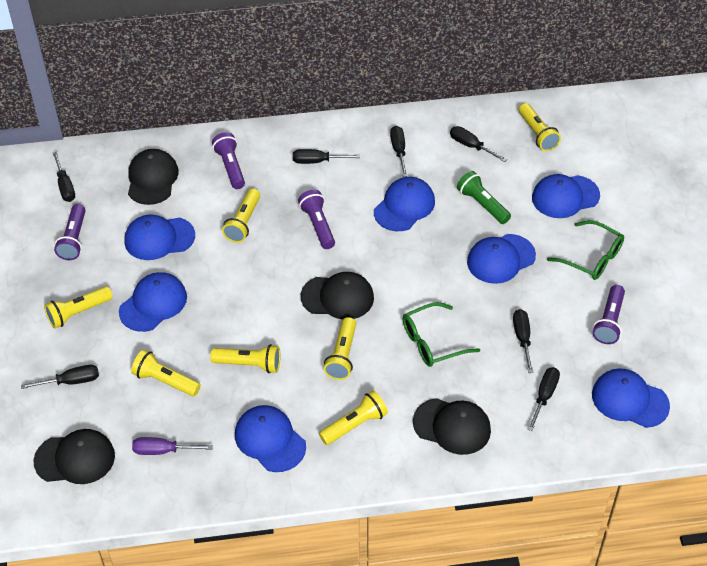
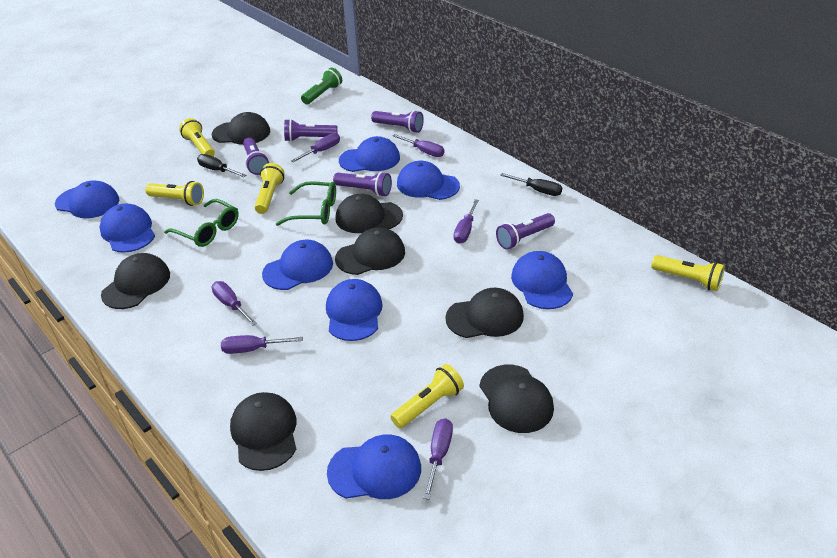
black cap: [34,429,115,484] [128,149,179,205] [301,272,374,319] [413,398,491,455] = 4 -> [101,253,170,309] [212,112,270,145] [230,392,296,471] [335,194,403,233] [335,227,405,275] [445,288,524,338] [479,365,554,433] = 7
black screwdriver: [21,365,99,389] [53,152,75,202] [293,149,360,164] [390,126,408,177] [450,126,507,162] [513,309,534,373] [528,367,560,431] = 7 -> [197,154,246,177] [500,173,562,196] = 2
blue cap: [119,272,187,332] [124,214,195,260] [235,405,306,472] [374,177,435,231] [467,234,536,284] [532,174,600,218] [592,368,670,428] = 7 -> [55,181,119,218] [100,204,155,253] [262,240,333,290] [326,279,383,341] [327,435,421,499] [339,136,400,172] [397,161,460,200] [511,251,573,309] = 8
purple flashlight: [54,204,86,260] [212,132,245,189] [298,190,335,249] [593,285,625,344] = 4 -> [243,137,269,175] [284,119,337,142] [333,172,392,197] [371,110,424,133] [496,213,555,250] = 5
purple screwdriver: [132,437,213,455] = 1 -> [211,281,257,326] [221,335,303,354] [291,133,340,162] [393,134,445,157] [423,418,453,500] [454,199,479,244] = 6
yellow flashlight: [44,286,113,329] [131,350,201,396] [210,344,280,373] [222,189,260,243] [319,390,388,445] [324,317,356,380] [519,103,561,151] = 7 -> [145,181,204,206] [179,118,215,156] [255,163,285,214] [390,364,464,428] [651,255,725,291] = 5

